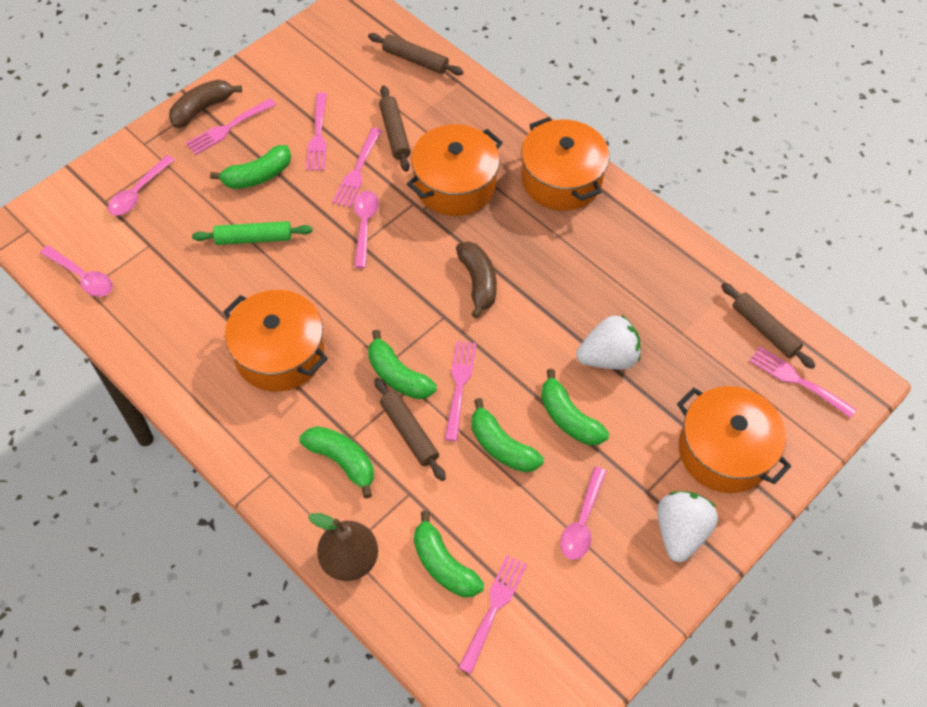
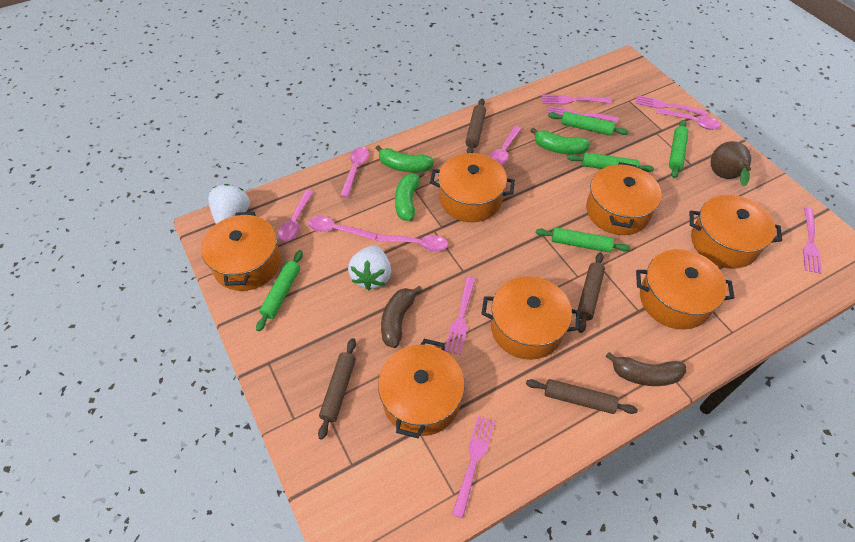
green banana: [210,145,291,189] [300,426,374,498] [368,330,437,399] [414,511,484,597] [471,398,544,472] [541,369,609,445] = 6 -> [375,145,434,173] [395,171,425,221] [530,127,590,154] = 3
green rolling pin: [192,221,312,245] = 1 -> [256,250,303,331] [536,227,630,253] [548,111,629,136] [567,152,654,172] [669,120,689,178] = 5
orange pot: [223,290,328,392] [407,124,503,216] [521,117,609,211] [677,386,791,493] = 4 -> [201,212,281,291] [378,339,465,438] [430,153,515,222] [481,276,580,360] [586,162,662,235] [636,249,734,330] [690,195,782,269] = 7
pink spoon: [40,245,113,297] [108,155,175,216] [354,191,379,268] [560,467,606,560] = 4 -> [278,190,313,241] [308,216,377,240] [340,147,369,197] [377,234,448,251] [490,126,521,165] [656,108,720,130] = 6

